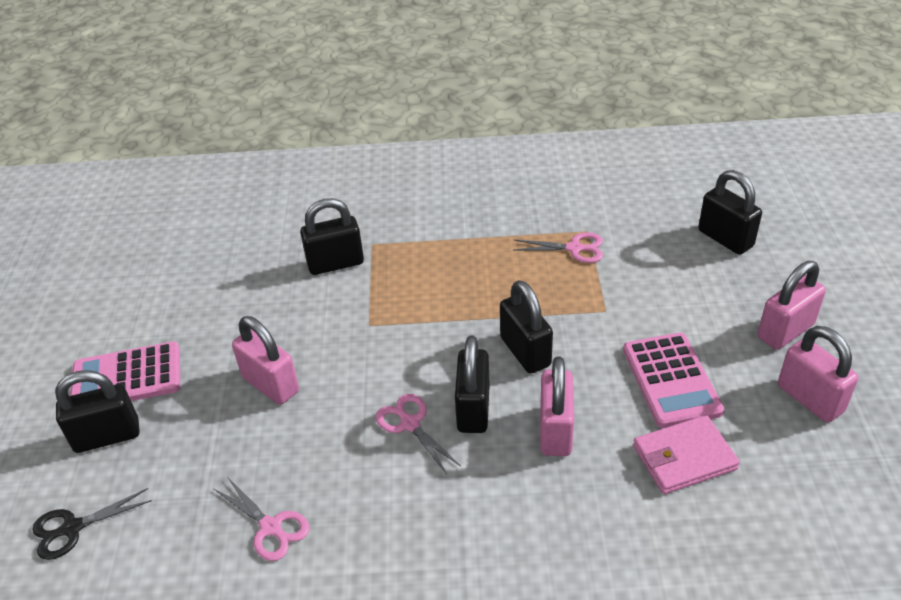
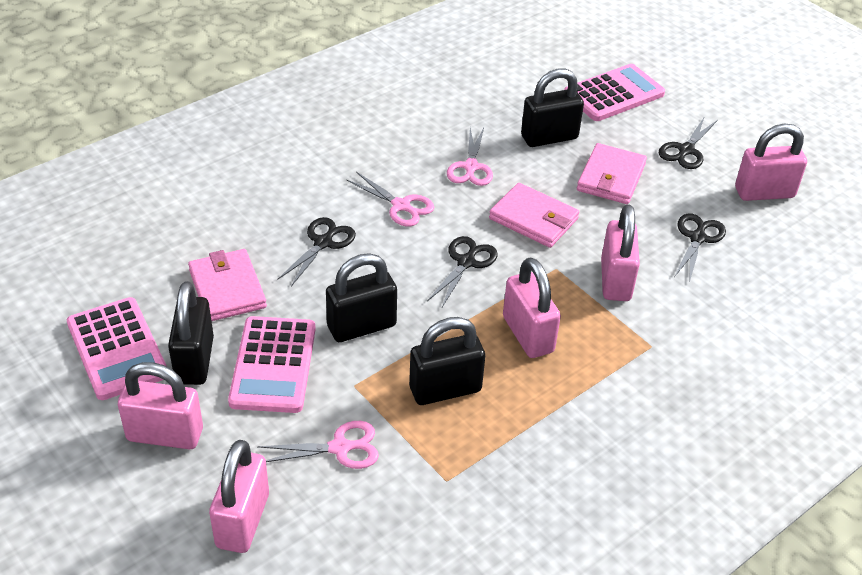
black padlock: [55,370,140,453] [300,198,364,275] [455,335,490,433] [500,280,553,374] [698,170,762,255] = 5 -> [168,281,214,385] [326,253,397,342] [409,317,485,405] [521,69,584,147] = 4
black scissors: [32,488,152,560] = 1 -> [277,217,356,286] [427,236,498,307] [659,116,718,169] [674,214,726,283] = 4
pink calculator: [70,341,180,401] [623,333,724,428] = 2 -> [67,297,167,400] [228,316,316,413] [564,64,665,121] = 3
pink padlock: [232,316,299,405] [540,356,574,456] [758,261,826,350] [778,326,859,423] = 4 -> [118,362,203,449] [209,440,269,553] [503,257,561,358] [601,204,640,301] [735,124,807,201] = 5
pink wallet: [633,415,740,494] = 1 -> [188,249,267,321] [489,183,579,248] [577,143,647,204] = 3

